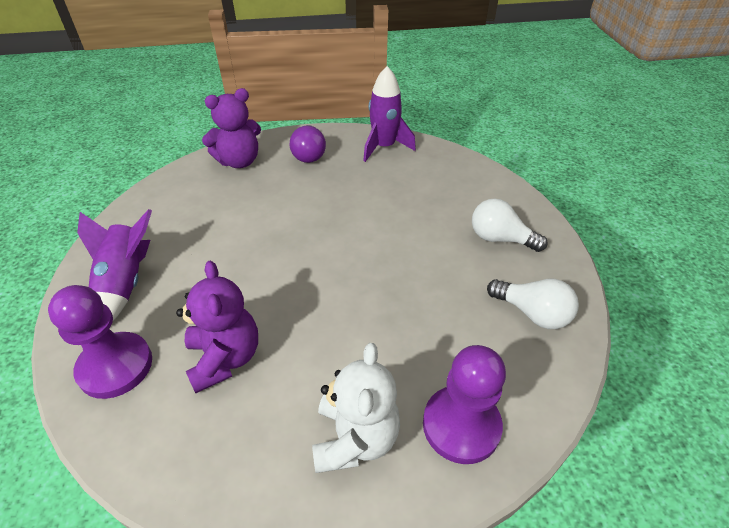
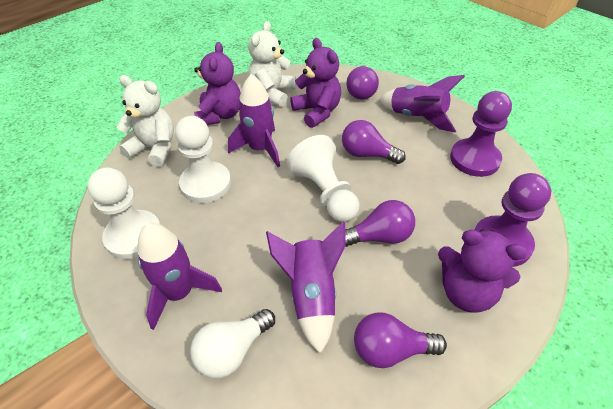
purple light bulb: [290,125,326,163] = 1 -> [342,120,406,164] [345,200,415,247] [347,65,379,100] [354,312,447,368] = 4
purple rocket: [77,209,152,321] [363,66,416,162] = 2 -> [137,223,222,330] [228,74,280,167] [266,222,346,354] [379,75,465,132] = 4
purple teddy bear: [176,261,258,393] [202,88,261,168] = 2 -> [194,42,241,125] [290,38,341,128] [438,229,528,313] = 3
white light bulb: [472,198,548,252] [487,279,579,329] = 2 -> [190,309,275,378] = 1
white pawn: none = 0 -> [87,167,160,260] [175,116,231,203] [287,135,359,222] = 3
white teddy bear: [312,343,400,473] = 1 -> [117,75,174,167] [248,21,296,107] = 2

